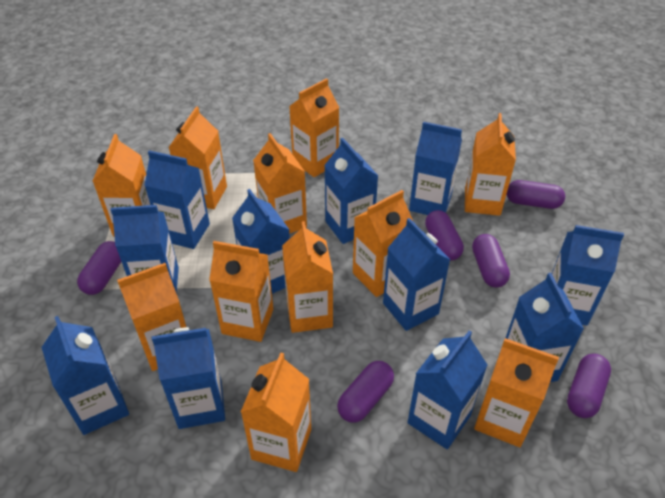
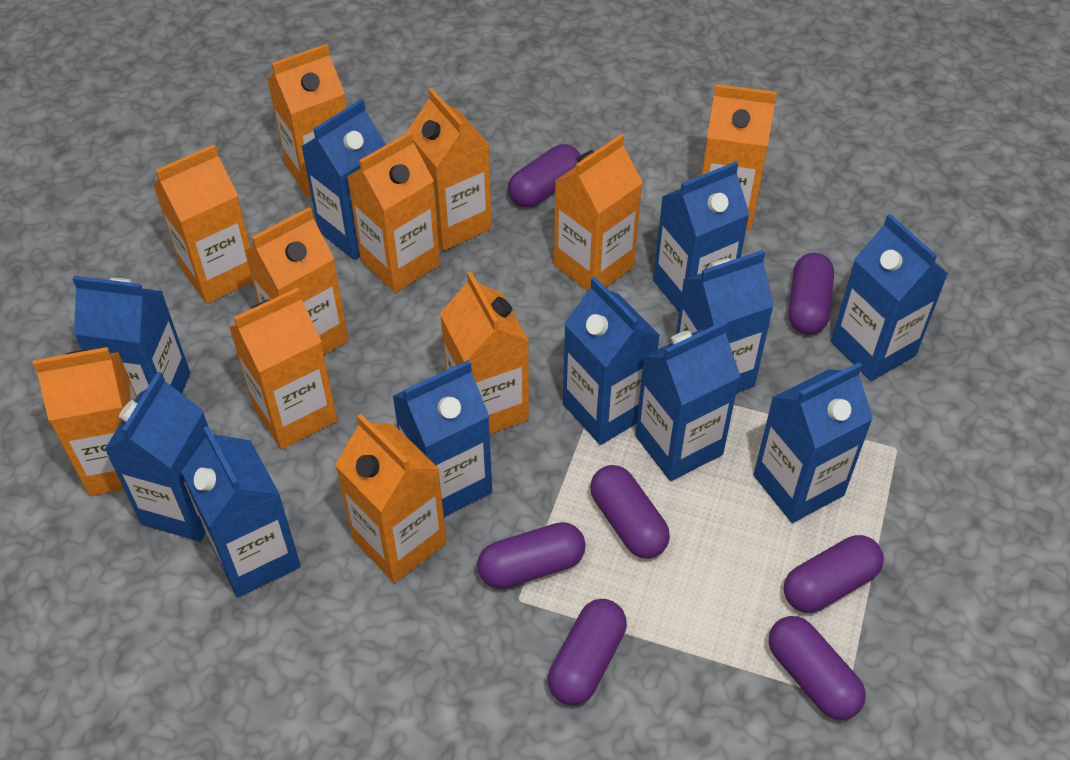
purple capsule: [77,241,121,295] [337,361,394,423] [425,210,464,260] [472,234,510,288] [506,180,565,209] [567,354,611,418] = 6 -> [477,522,586,589] [508,144,581,207] [548,599,627,705] [590,465,670,559] [769,616,866,720] [784,535,884,613] [788,253,834,335] = 7

